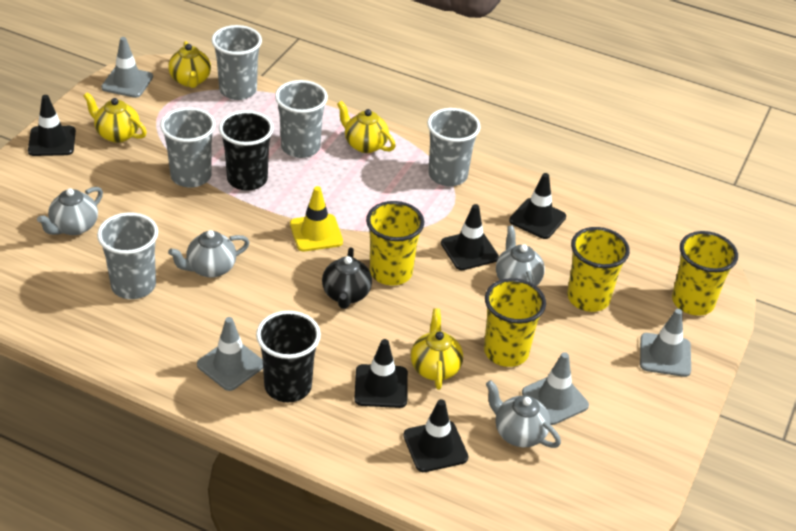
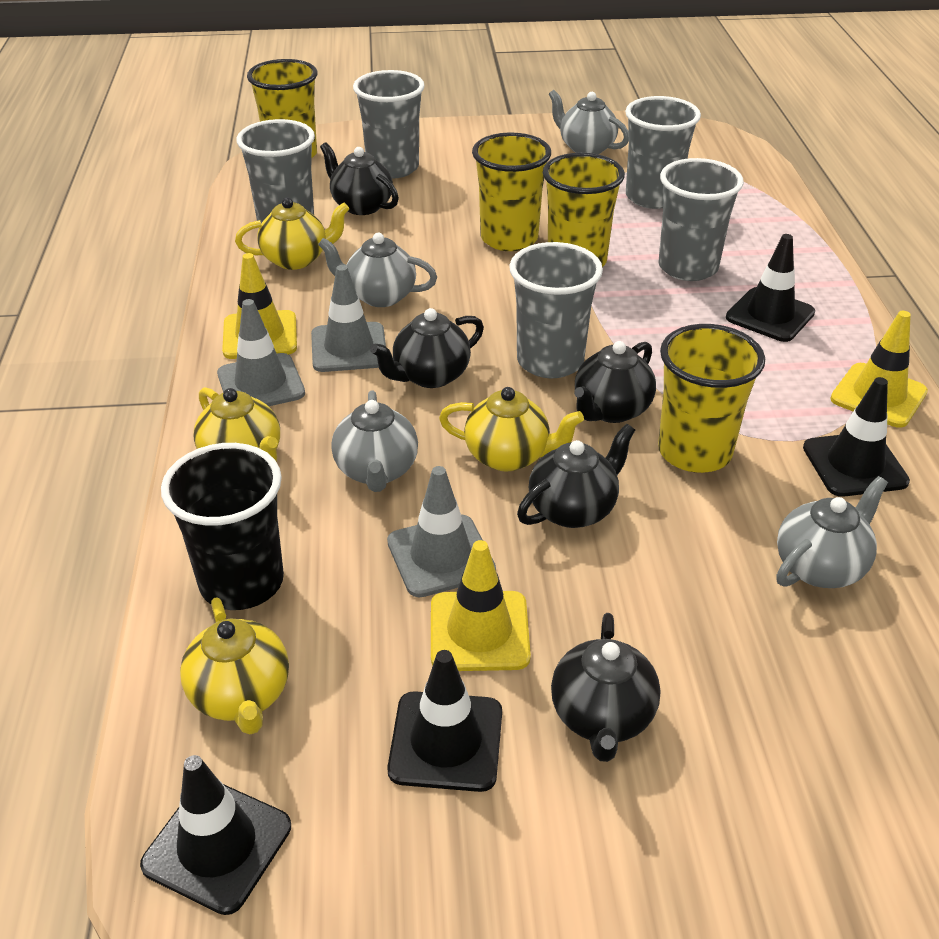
black cup: [219,111,274,191] [256,311,321,402] = 2 -> [161,443,284,610] = 1
black teapot: [322,247,372,309] = 1 -> [320,142,399,215] [370,308,484,388] [517,423,635,528] [551,613,661,762] [574,341,656,423] = 5
black traffic cone: [28,95,76,156] [354,339,408,408] [403,399,468,472] [441,204,499,270] [509,173,566,239] = 5 -> [140,755,291,915] [387,650,502,792] [726,234,815,342] [803,377,910,497] = 4
grey traffic cone: [101,37,153,98] [197,317,263,391] [522,352,589,425] [640,309,691,377] = 4 -> [217,299,305,406] [311,265,386,372] [387,466,496,597] = 3
yellow traffic cone: [290,186,343,251] = 1 -> [222,253,297,359] [431,540,531,671] [830,311,928,428] = 3

